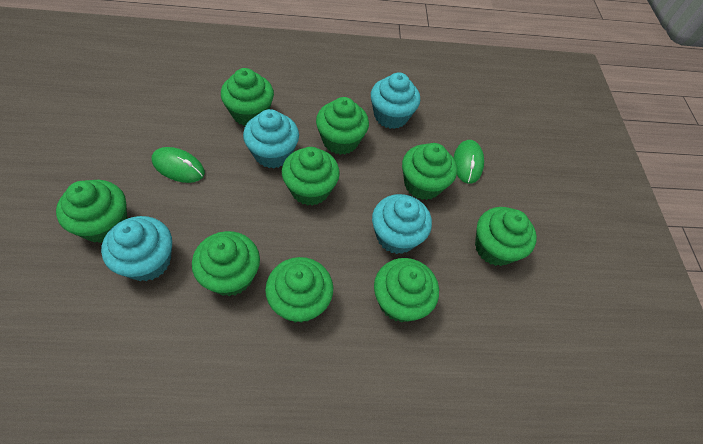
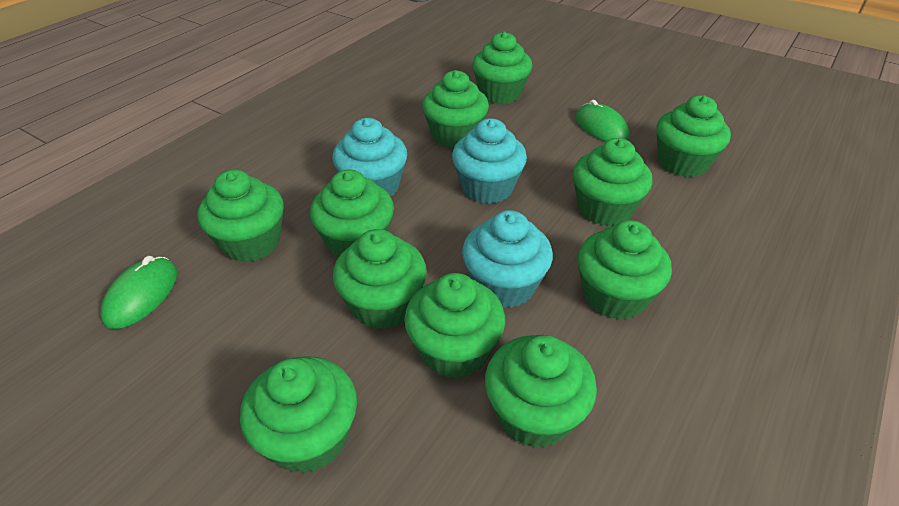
green cupcake: [56,180,127,243] [192,231,260,296] [221,68,274,126] [265,257,333,323] [282,147,340,206] [316,97,369,155] [374,258,439,322] [402,143,457,200] [475,207,537,266] = 9 -> [197,170,284,262] [240,356,357,474] [310,169,394,258] [333,229,427,329] [404,273,505,379] [422,70,489,148] [472,32,532,104] [485,335,597,448] [573,138,652,226] [578,220,672,320] [657,95,731,177] = 11
turquoise cupcake: [101,216,172,281] [243,109,299,168] [371,72,420,129] [372,194,432,254] = 4 -> [332,118,407,197] [452,118,527,204] [462,210,553,308] = 3

